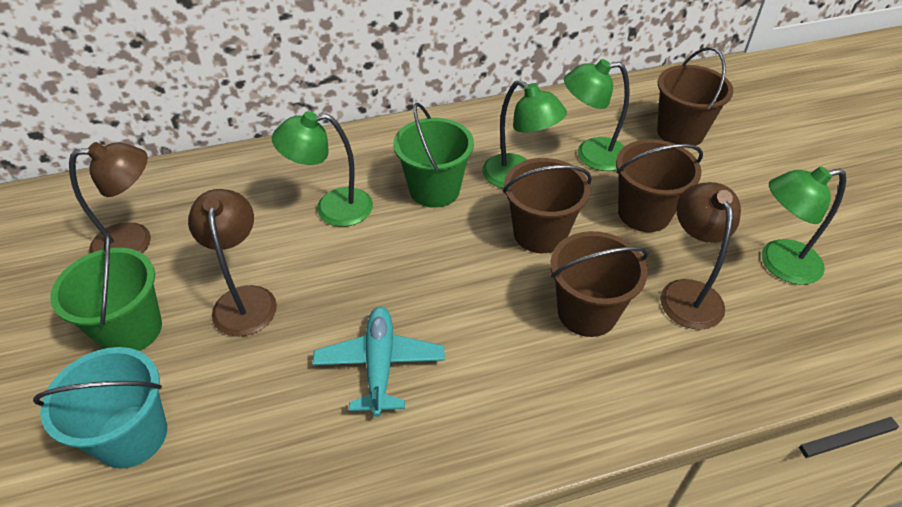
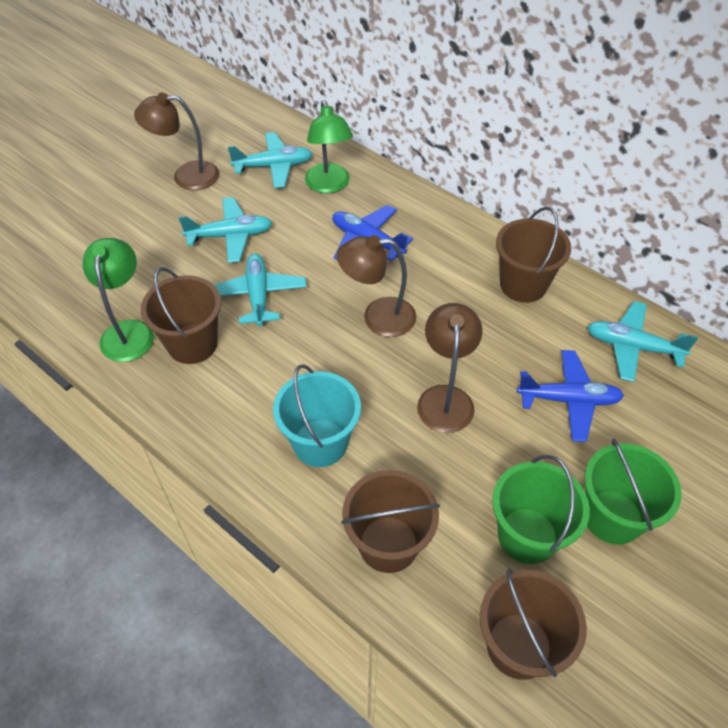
blue plane: none = 0 -> [332,205,413,261] [517,350,624,442] = 2
green lamp: [272,111,373,227] [482,80,567,188] [564,59,630,171] [762,166,846,285] = 4 -> [83,238,154,362] [305,100,353,193] = 2
turquoise plane: [312,307,445,417] = 1 -> [179,197,272,263] [214,253,307,327] [228,132,312,188] [587,301,698,382] = 4

